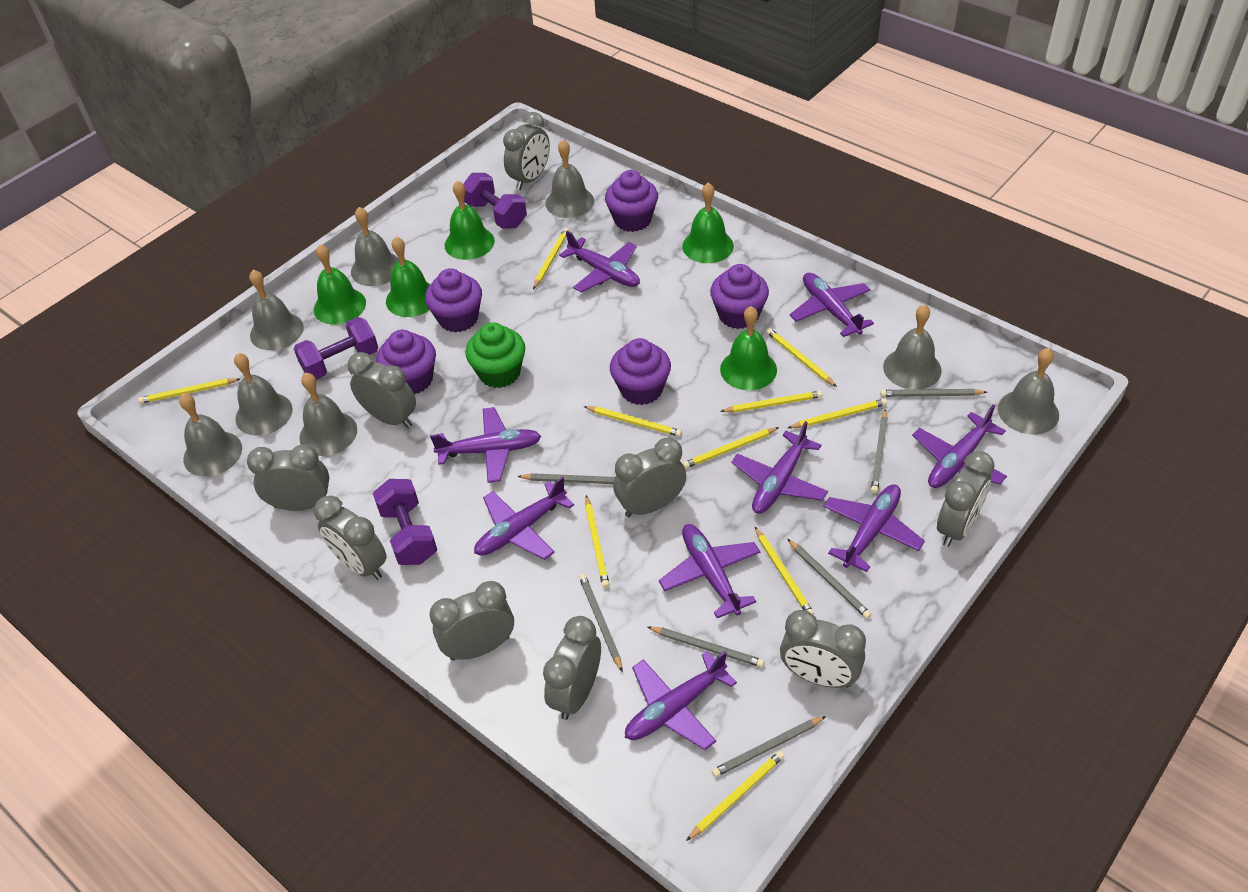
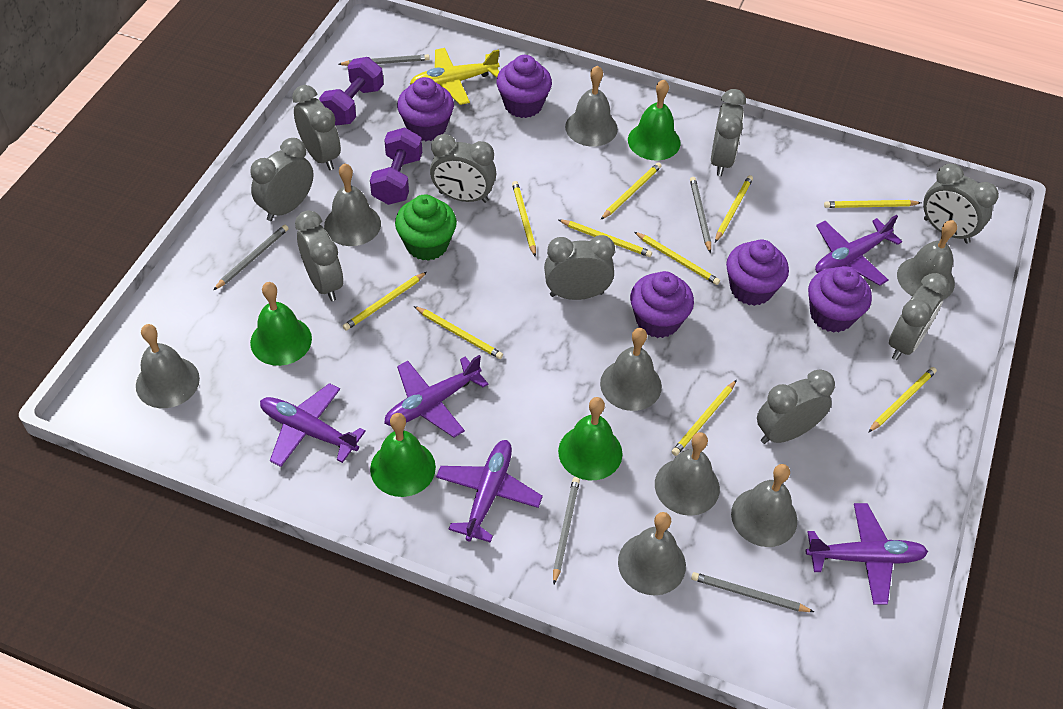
green bell: [314,244,366,325] [386,237,430,317] [444,181,495,260] [682,183,734,263] [720,306,777,390] = 5 -> [250,282,312,366] [370,413,436,497] [558,397,623,480] [628,80,681,160] = 4
grey pencil: [517,473,615,484] [579,573,623,672] [648,627,764,667] [712,716,826,777] [788,539,872,619] [871,409,888,493] [880,389,987,397] = 7 -> [214,225,289,290] [339,54,430,66] [553,477,580,584] [690,177,711,253] [691,572,814,612] = 5
purple dumbbell: [294,317,378,380] [373,479,437,565] [463,173,527,229] = 3 -> [319,57,384,125] [370,127,422,205] = 2
purple plane: [430,407,541,483] [474,476,574,560] [559,231,640,292] [625,651,737,750] [659,524,760,618] [731,421,828,514] [790,273,874,337] [823,484,925,572] [912,405,1007,488] = 9 -> [260,383,366,467] [384,355,488,437] [436,440,543,543] [806,503,928,605] [815,215,902,286] = 5
yellow plane: none = 0 -> [410,48,500,105] = 1

